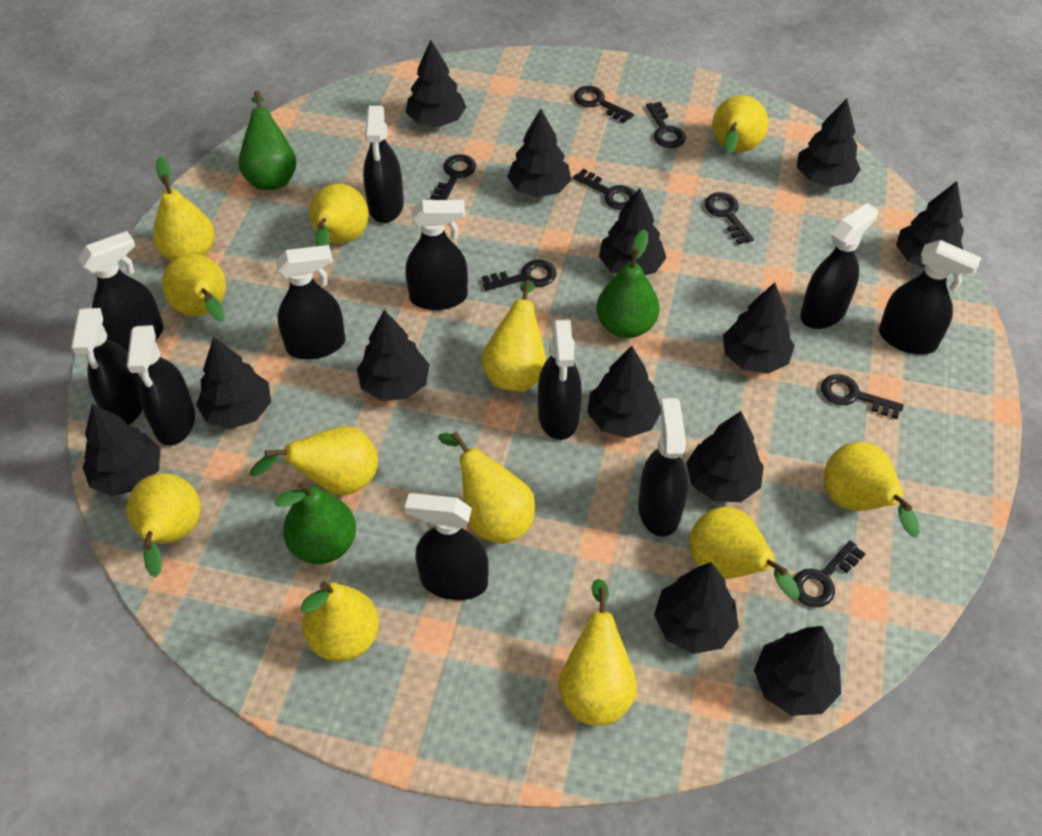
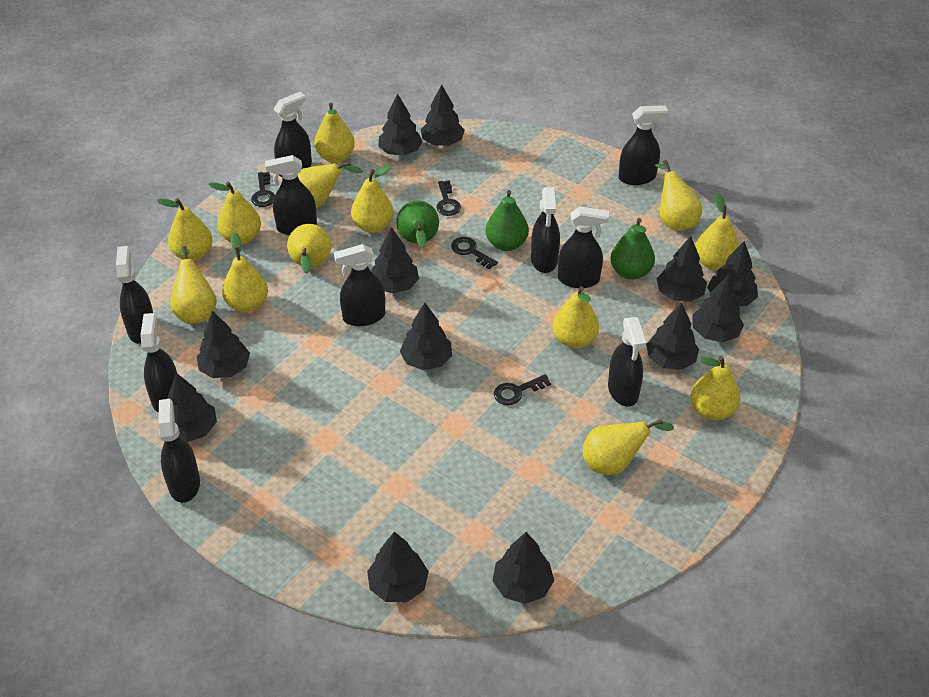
black key: [430,154,476,200] [482,260,557,291] [573,169,636,210] [574,86,634,123] [646,102,686,148] [705,192,754,245] [793,541,865,608] [821,374,904,419] = 8 -> [251,172,275,207] [436,180,461,216] [451,237,498,269] [494,374,551,405] = 4
black spray bottle: [71,308,143,425] [78,231,164,352] [127,325,195,446] [276,245,345,360] [363,106,404,223] [405,200,468,310] [405,493,489,600] [538,320,582,440] [638,398,688,537] [800,203,878,329] [879,240,981,355] = 11 -> [116,246,153,344] [140,313,177,413] [158,399,200,503] [265,155,317,235] [274,92,312,177] [334,244,385,326] [531,187,560,273] [558,207,609,288] [608,317,646,407] [619,105,668,185] = 10
black tree: [82,404,161,496] [196,337,271,429] [357,310,430,401] [406,40,466,127] [507,109,571,197] [587,346,661,438] [599,188,666,275] [654,562,739,654] [686,411,764,502] [723,282,795,374] [754,626,841,716] [797,99,861,187] [896,181,964,268] = 13 -> [167,373,217,442] [197,311,250,378] [367,532,429,602] [371,227,419,293] [378,94,423,156] [400,303,452,370] [420,85,465,146] [493,532,554,604] [646,302,699,370] [657,236,707,302] [692,275,744,342] [707,241,758,306] = 12
yellow pear: [127,473,201,577] [153,157,215,261] [162,254,226,321] [250,426,378,495] [300,582,379,662] [309,183,369,246] [438,432,535,544] [482,280,546,392] [558,579,637,726] [689,507,800,599] [712,96,769,154] [824,442,919,537] = 12 -> [157,198,212,261] [170,246,217,324] [208,182,261,244] [222,233,268,312] [287,224,331,273] [298,161,363,208] [314,103,355,163] [351,165,394,233] [553,286,599,348] [583,419,674,475] [655,160,702,231] [691,356,740,420] [695,193,739,270] = 13

